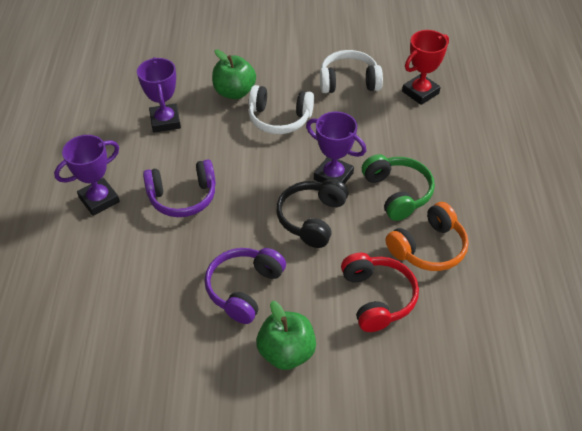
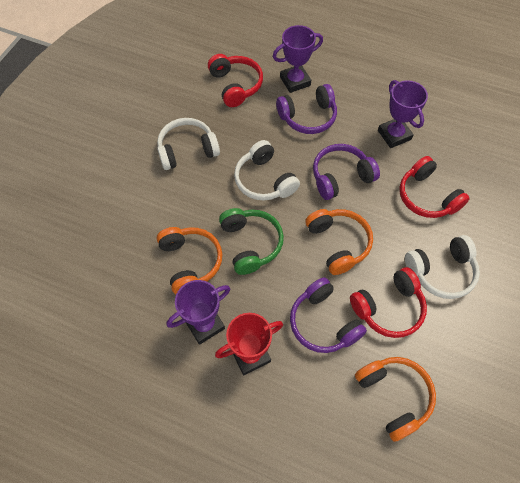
black headphones: [276,179,349,248] = 1 -> none = 0
green apple: [212,49,256,99] [256,301,316,370] = 2 -> none = 0
orange headphones: [386,202,469,271] = 1 -> [157,227,222,294] [305,209,373,275] [355,357,436,442] = 3
purple headphones: [143,160,216,217] [205,248,286,324] = 2 -> [276,84,337,134] [290,277,367,353] [313,144,380,200] = 3
red headphones: [341,253,419,332] = 1 -> [208,54,263,107] [350,267,427,338] [399,156,470,218] = 3
white headphones: [249,85,314,134] [320,50,383,93] = 2 -> [157,118,220,170] [234,140,300,201] [405,235,480,299] = 3

